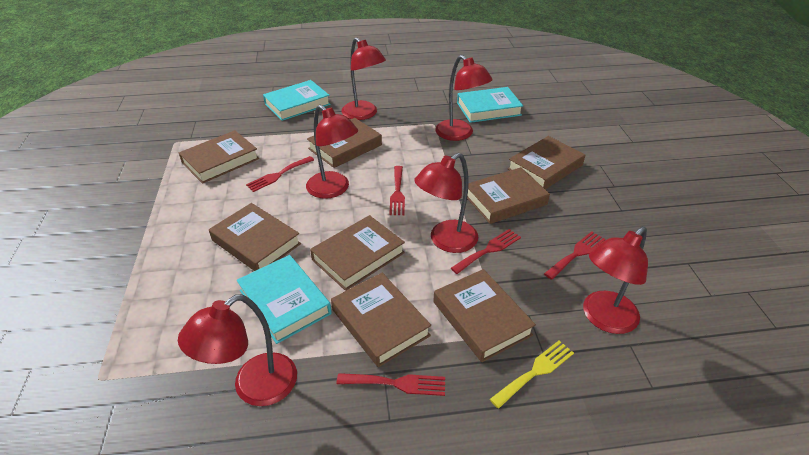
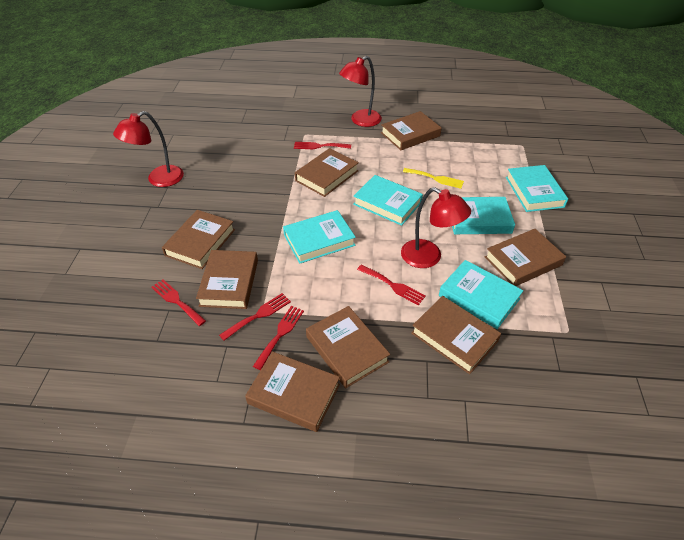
red lamp: [178,294,297,406] [306,105,358,199] [341,37,386,120] [414,153,478,253] [435,55,493,141] [583,227,648,334] = 6 -> [113,111,184,187] [339,56,382,127] [401,187,471,268] = 3
turquoise book: [237,255,332,344] [263,80,330,121] [457,87,523,123] = 3 -> [283,210,356,264] [353,175,423,226] [439,260,523,329] [452,197,515,234] [506,165,568,212] = 5

